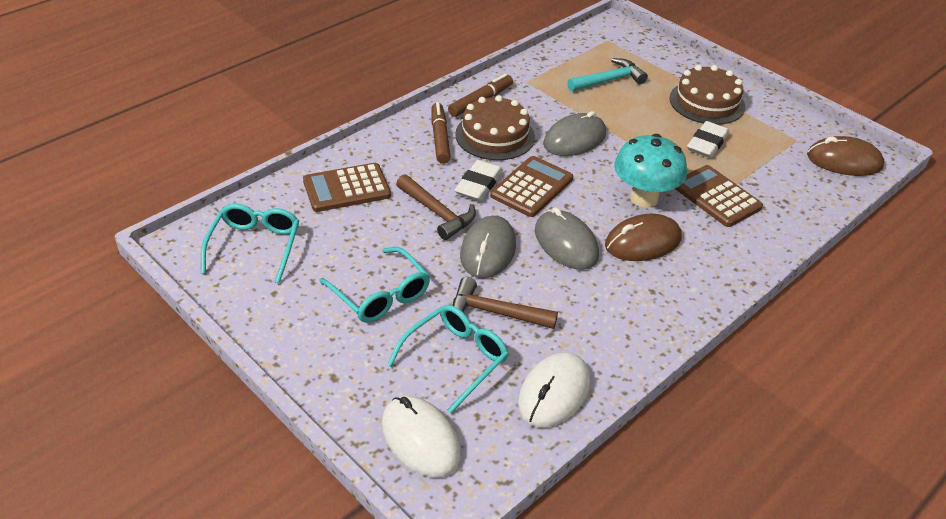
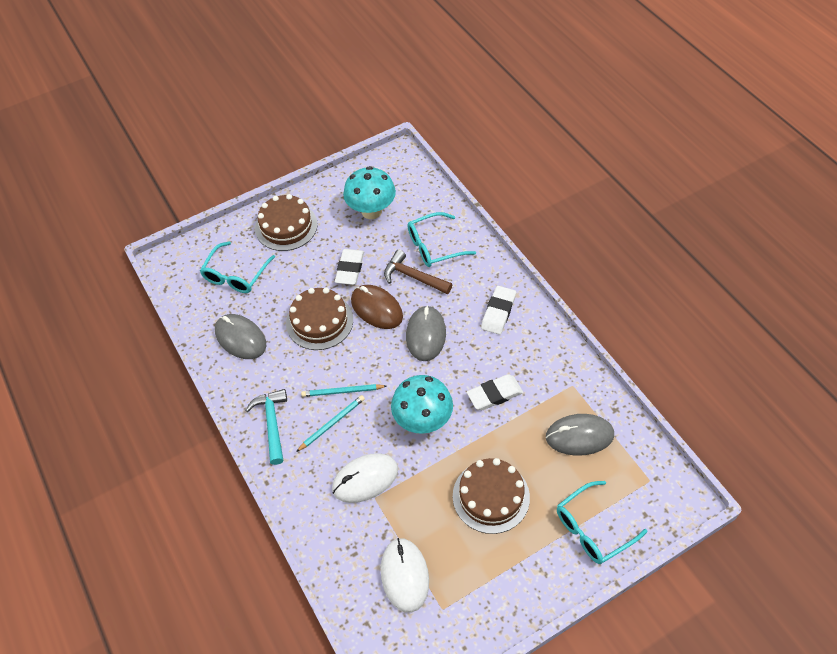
brown cake: [455,95,535,160] [669,65,745,125] = 2 -> [255,194,318,251] [286,288,353,350] [453,458,530,534] = 3
brown calculator: [303,163,391,212] [490,156,573,217] [675,165,763,227] = 3 -> none = 0
brown hammer: [396,174,476,240] [452,277,558,329] = 2 -> [384,250,452,294] = 1
brown marker: [431,102,451,164] [448,74,513,117] = 2 -> none = 0
brown mouse: [605,214,682,261] [807,136,884,176] = 2 -> [351,285,403,329] = 1
turquoise mushroom: [614,134,687,208] = 1 -> [343,166,396,219] [391,375,453,434] = 2
turquoise pencil: none = 0 -> [296,395,365,452] [301,384,387,397] = 2
white eraser: [455,160,503,201] [687,121,729,158] = 2 -> [335,249,364,285] [467,374,523,410] [481,286,516,335] = 3

